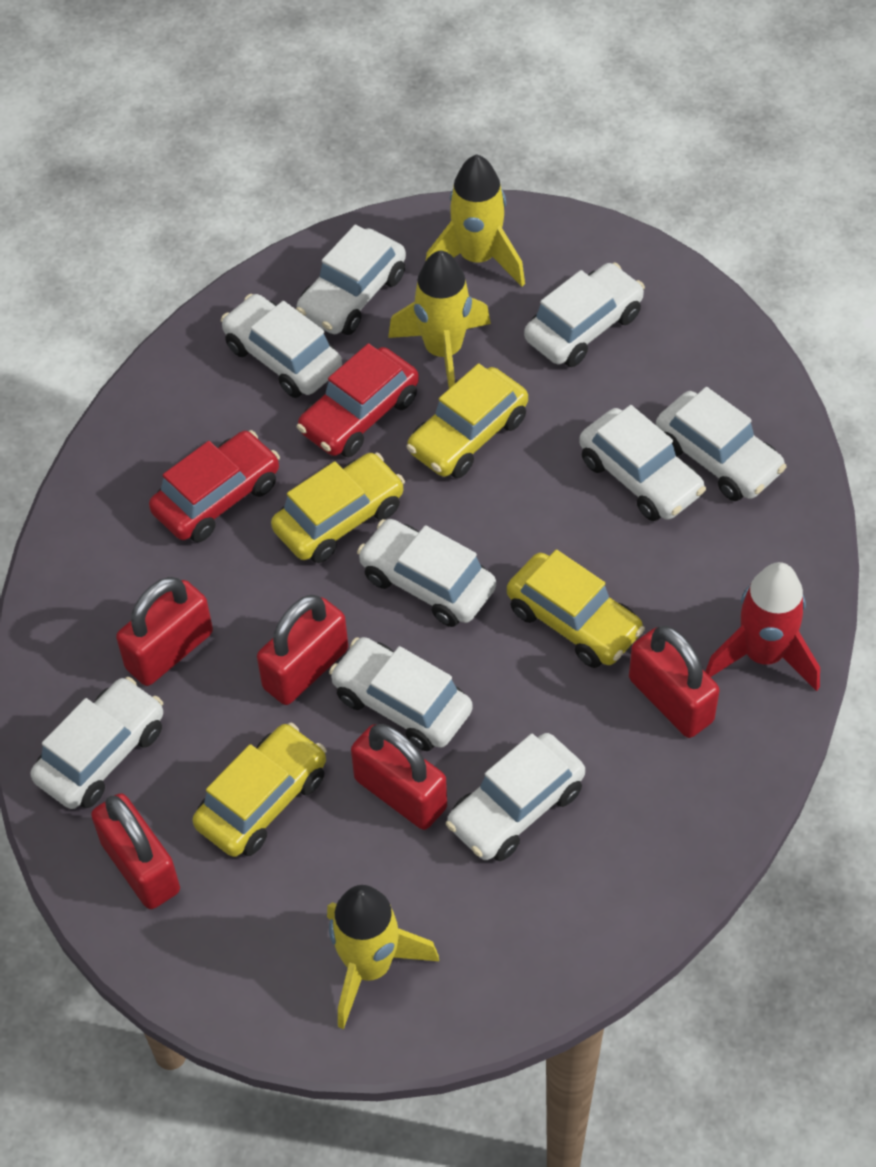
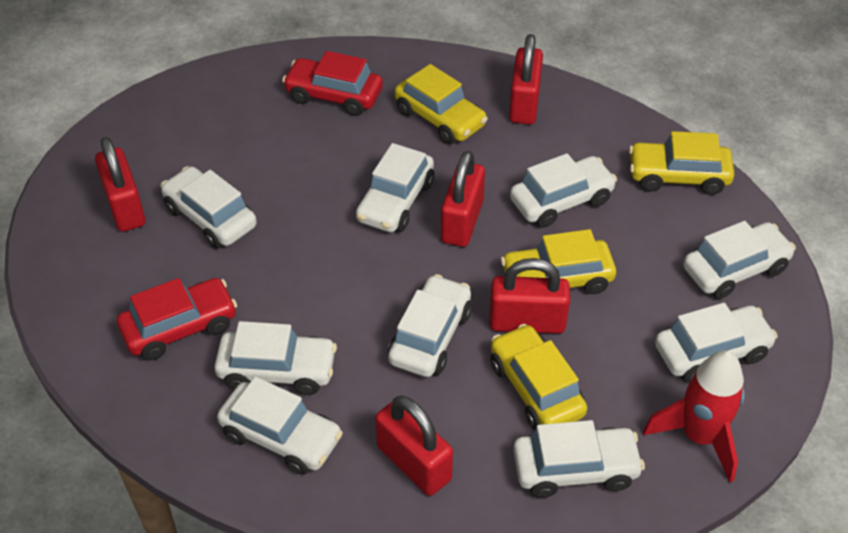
yellow rocket: [327,885,439,1029] [388,250,491,388] [425,154,525,286] = 3 -> none = 0

